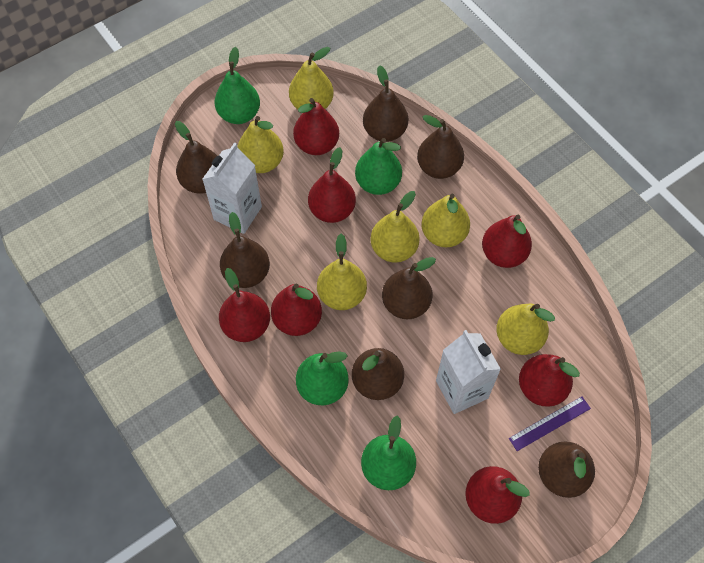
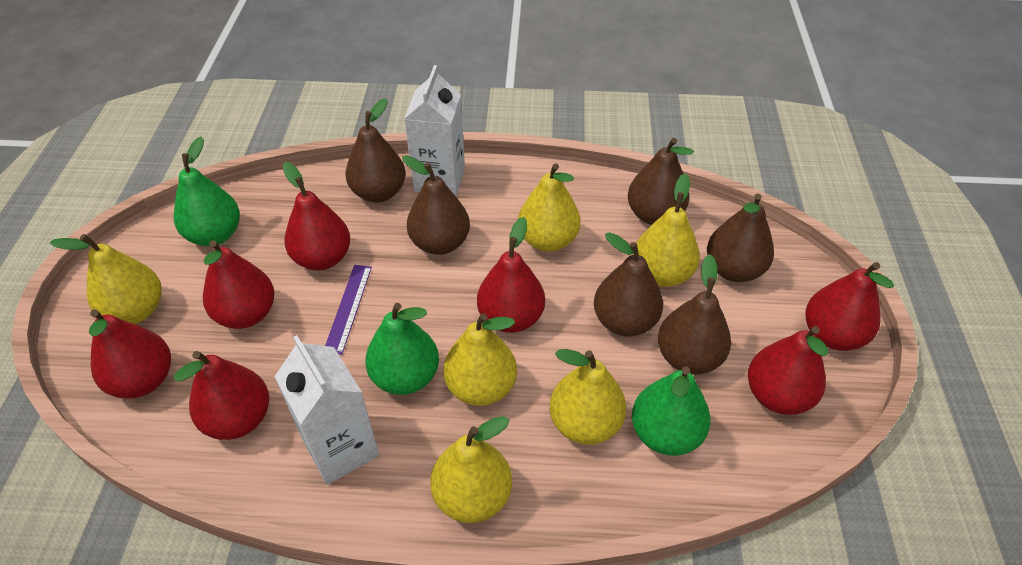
brown pear: [175,121,217,194] [220,212,270,288] [352,348,404,400] [363,65,408,142] [382,257,436,319] [417,115,464,179] [538,442,595,498] = 7 -> [345,98,406,202] [402,155,470,255] [594,232,663,336] [628,138,694,225] [658,254,731,374] [707,194,774,282] = 6
green pear: [215,47,260,124] [296,351,349,405] [355,138,402,195] [361,416,416,490] = 4 -> [174,137,240,246] [365,303,439,395] [632,367,711,456] = 3

